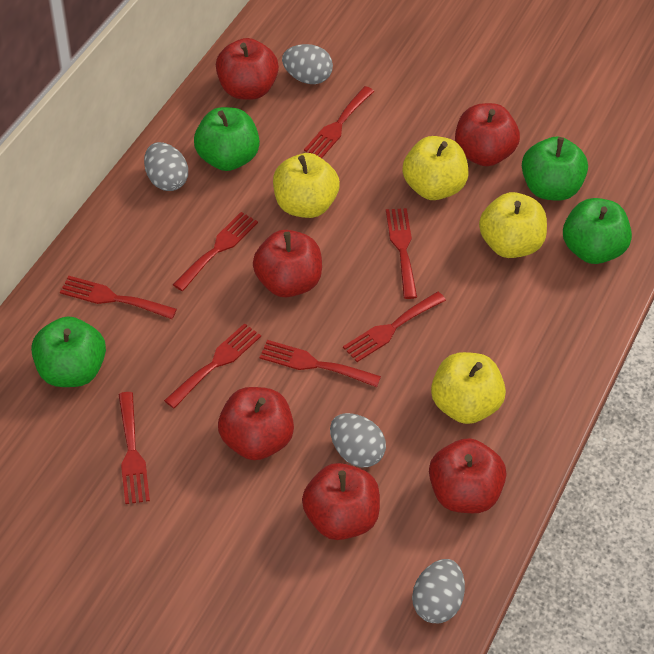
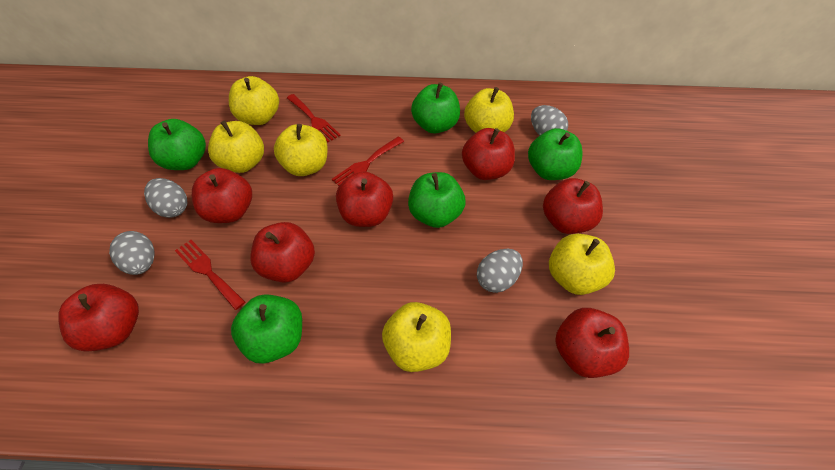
green apple: [31,316,106,387] [194,107,260,171] [522,137,588,201] [563,198,632,264] = 4 -> [148,119,206,170] [231,294,302,364] [408,172,466,228] [411,83,460,133] [528,128,582,180] = 5
red apple: [216,38,279,100] [218,387,294,460] [253,230,322,297] [302,463,380,540] [429,438,506,513] [455,103,520,166] = 6 -> [58,284,139,352] [192,168,252,223] [250,222,315,283] [336,172,393,227] [462,128,515,180] [543,178,603,234] [555,308,629,378] = 7
red fork: [60,276,177,319] [118,392,150,504] [164,323,261,408] [173,212,258,291] [260,340,381,387] [304,86,374,158] [343,292,446,362] [386,208,417,299] = 8 -> [175,240,245,310] [287,94,341,142] [332,137,404,186] = 3
yellow apple: [273,153,340,218] [402,136,468,200] [431,352,506,424] [479,192,547,258] = 4 -> [208,120,264,173] [229,76,279,125] [274,124,328,176] [382,302,451,372] [464,87,514,133] [549,234,615,295] = 6

